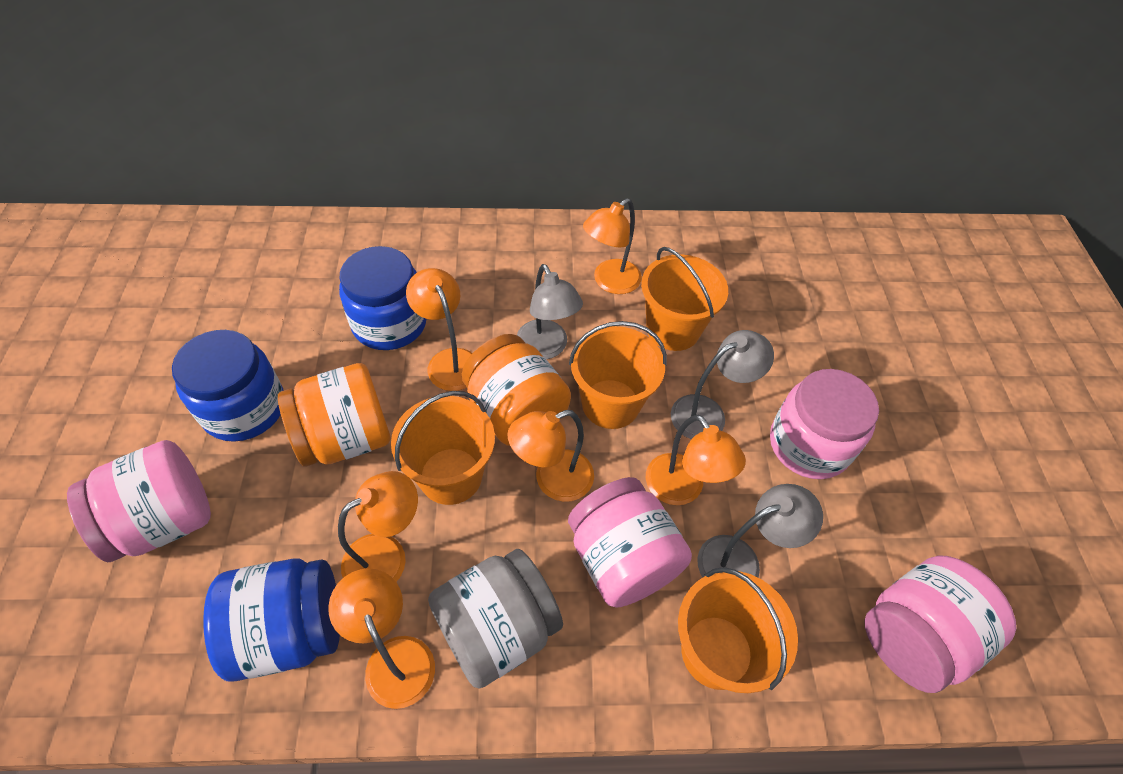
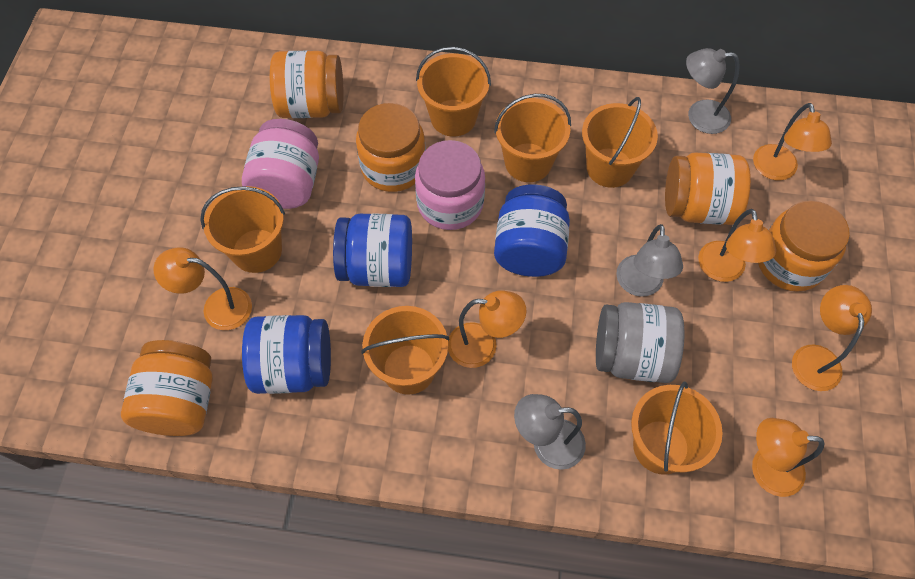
orange bucket: [391,391,495,505] [569,321,667,429] [641,247,728,351] [678,567,798,693] = 4 -> [201,186,285,273] [361,306,450,395] [416,47,491,137] [494,94,571,182] [582,97,658,188] [631,382,723,475] = 6
orange jar: [278,363,391,467] [462,334,571,446] = 2 -> [121,340,212,436] [270,51,344,118] [356,103,426,192] [665,152,751,225] [758,200,850,292] = 5
pink jar: [67,440,211,562] [568,477,692,608] [770,369,879,479] [864,556,1016,693] = 4 -> [242,119,319,209] [415,140,485,230] = 2

